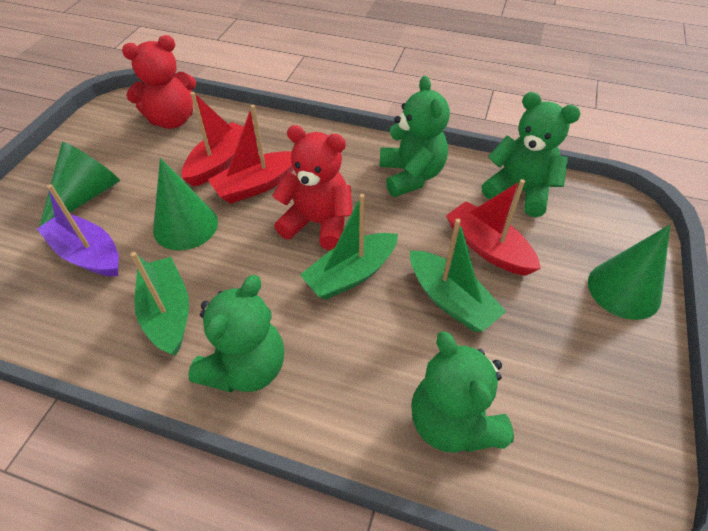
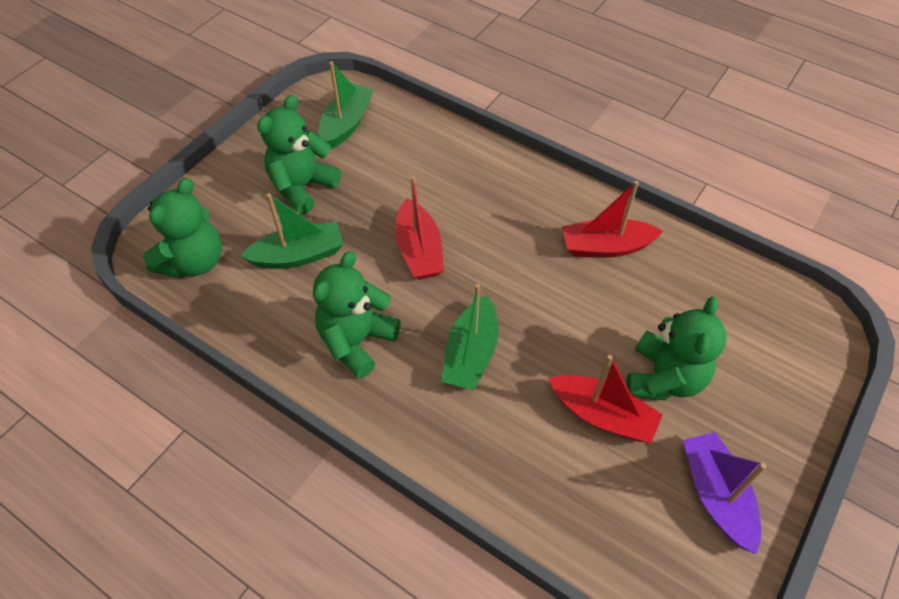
green cone: [38,142,120,232] [153,158,218,250] [588,225,670,320] = 3 -> none = 0
red teddy bear: [122,35,196,129] [272,125,352,250] = 2 -> none = 0

